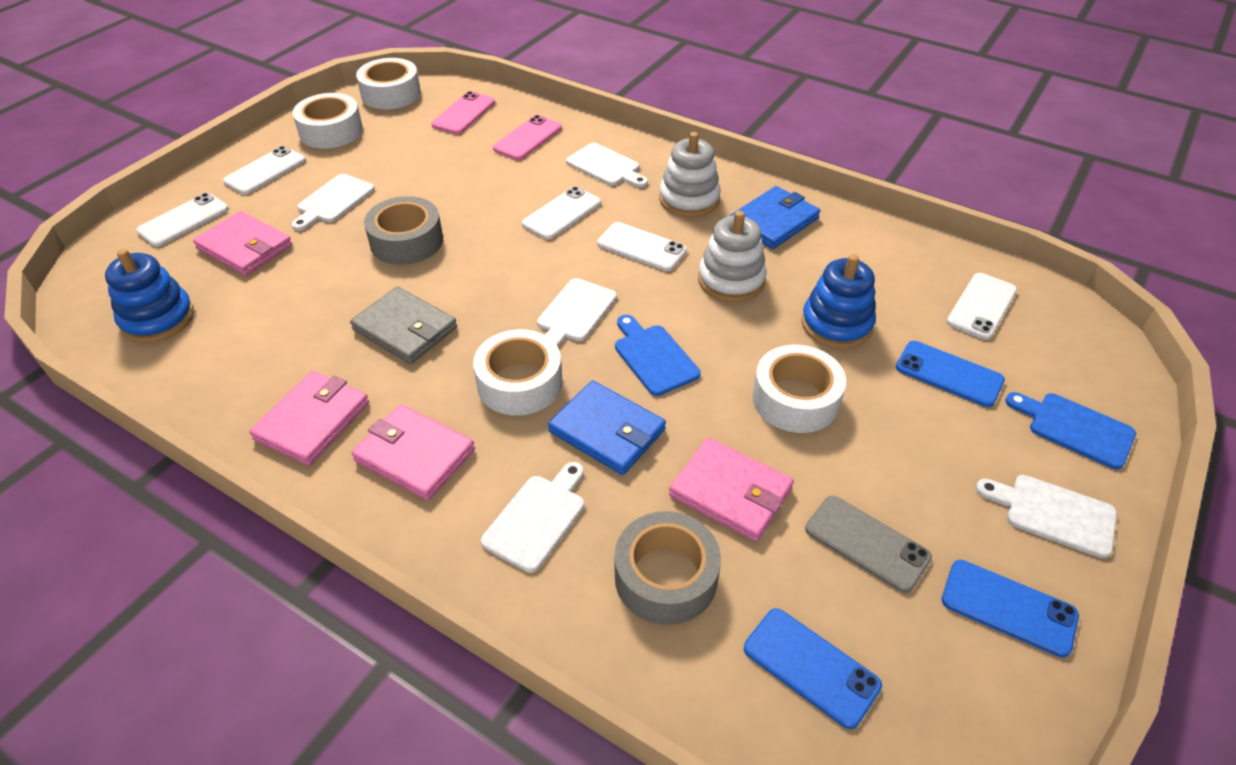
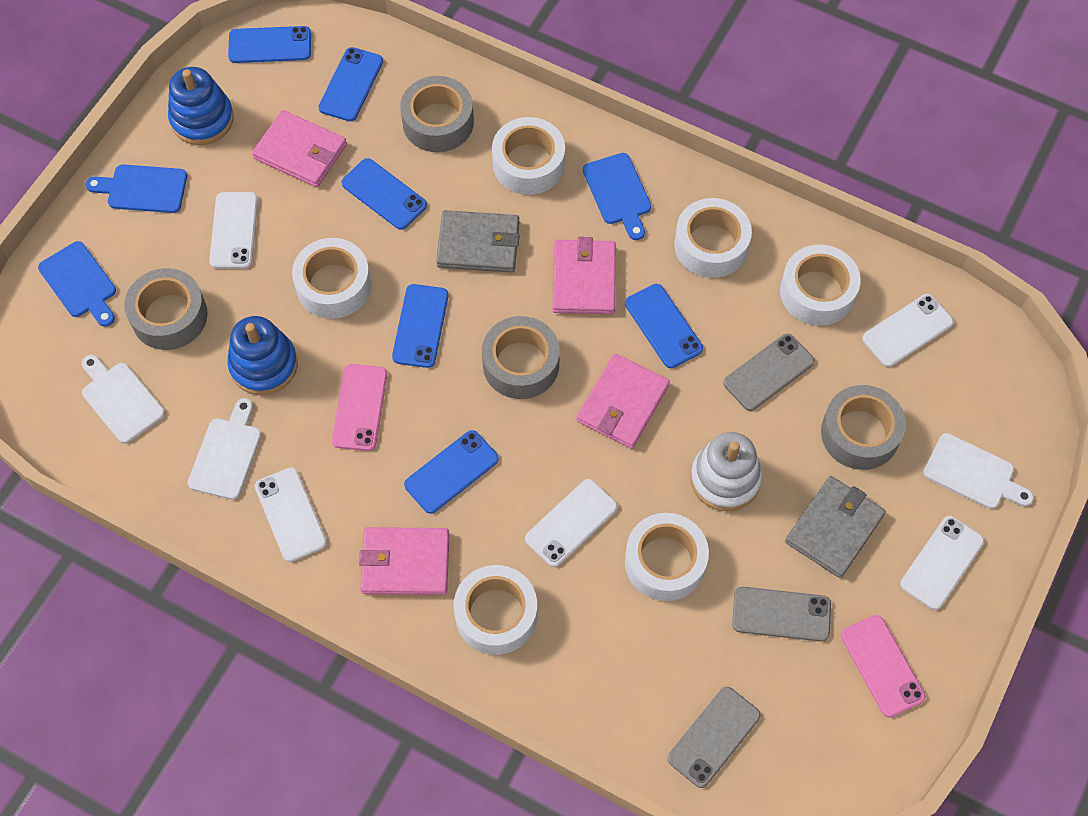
blue cutting board: [615,315,701,396] [1005,392,1136,469] = 2 -> [38,241,116,327] [86,164,187,213] [583,153,651,240] = 3
blue phone: [744,608,882,729] [896,341,1005,407] [942,560,1079,658] = 3 -> [228,26,311,63] [318,47,383,121] [342,158,427,230] [392,284,448,368] [404,430,499,514] [625,284,703,368] = 6
blue wallet: [548,380,666,475] [730,186,820,249] = 2 -> none = 0
grey phone: [805,496,932,593] = 1 -> [667,687,761,788] [724,333,814,411] [732,587,831,642] = 3
grey tape: [364,196,443,265] [615,511,721,625] = 2 -> [124,268,208,350] [400,76,474,152] [482,316,560,399] [821,385,906,470] = 4
grey wallet: [350,286,457,364] = 1 -> [436,210,520,273] [785,476,886,578] = 2
white cutting board: [291,174,375,231] [481,462,584,573] [537,278,617,347] [566,143,648,188] [976,475,1117,559] = 5 -> [82,355,165,444] [188,398,261,500] [924,433,1034,509] = 3
white stacking toy: [659,132,721,217] [698,211,767,302] = 2 -> [690,432,762,511] = 1
white tape: [292,93,363,149] [356,58,421,109] [473,329,563,416] [752,345,846,433] = 4 -> [292,238,371,319] [454,565,537,655] [492,117,565,195] [625,513,709,601] [674,198,752,278] [780,244,861,326] = 6

